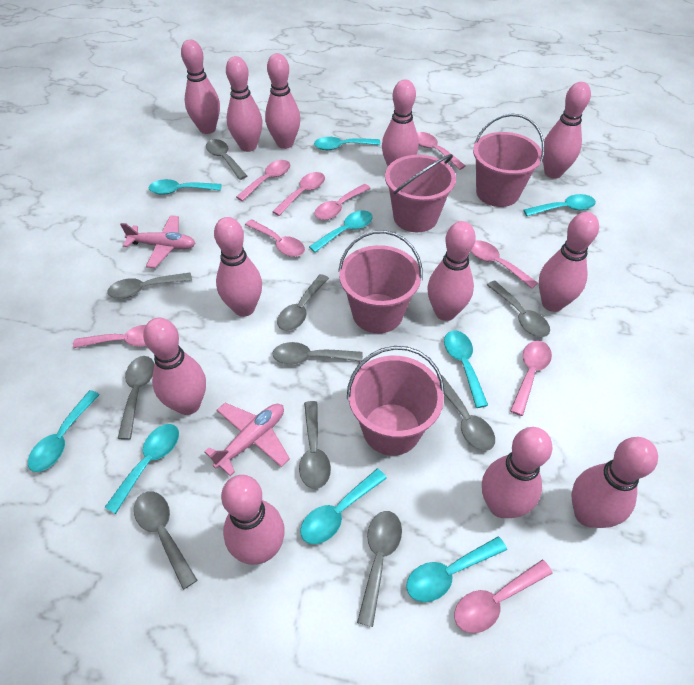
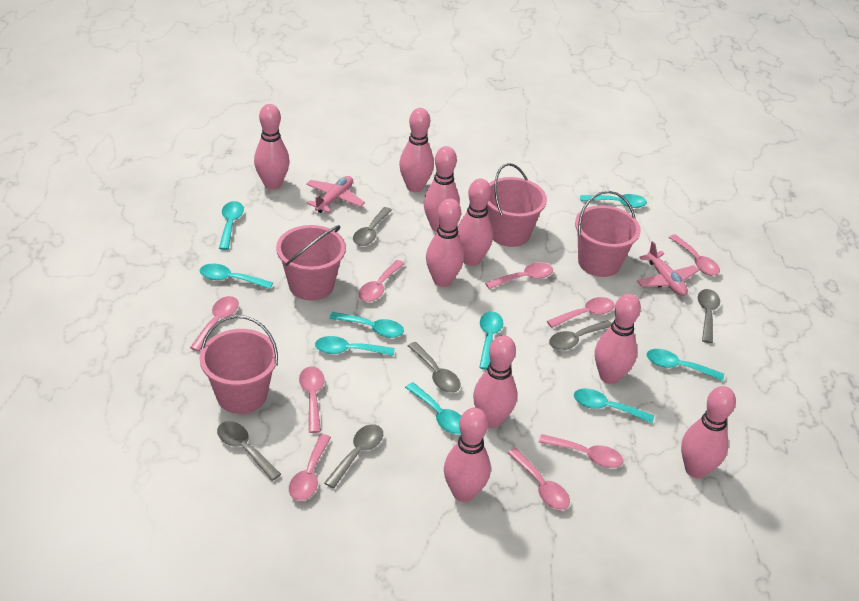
grey spoon: [107,273,192,299] [117,356,154,440] [134,491,197,590] [206,139,247,180] [272,342,363,365] [277,274,329,331] [299,401,331,489] [357,511,402,627] [437,375,495,451] [487,281,550,337] = 10 -> [217,421,281,481] [324,424,383,489] [353,207,392,246] [408,342,461,393] [549,320,612,350] [698,289,720,343] = 6
pink bowling pin: [143,318,206,415] [181,40,220,134] [214,217,262,317] [221,475,285,565] [226,56,262,152] [265,53,300,149] [382,79,419,166] [427,221,476,321] [482,427,553,518] [539,212,599,312] [543,82,591,179] [571,437,658,528] = 12 -> [254,104,290,190] [399,108,434,192] [424,146,460,232] [426,199,464,287] [444,408,491,502] [457,178,493,266] [473,335,517,428] [595,294,641,384] [681,386,736,478] = 9

